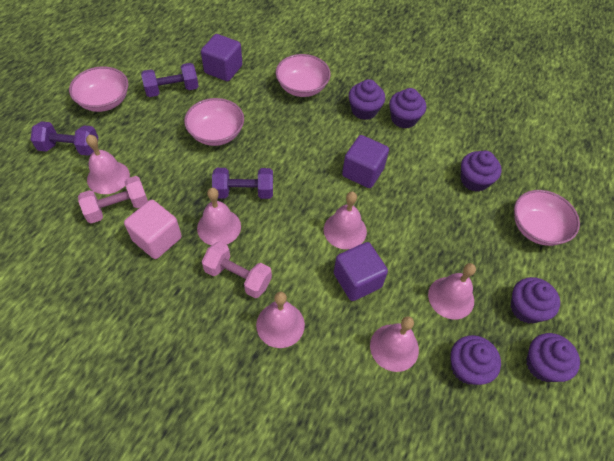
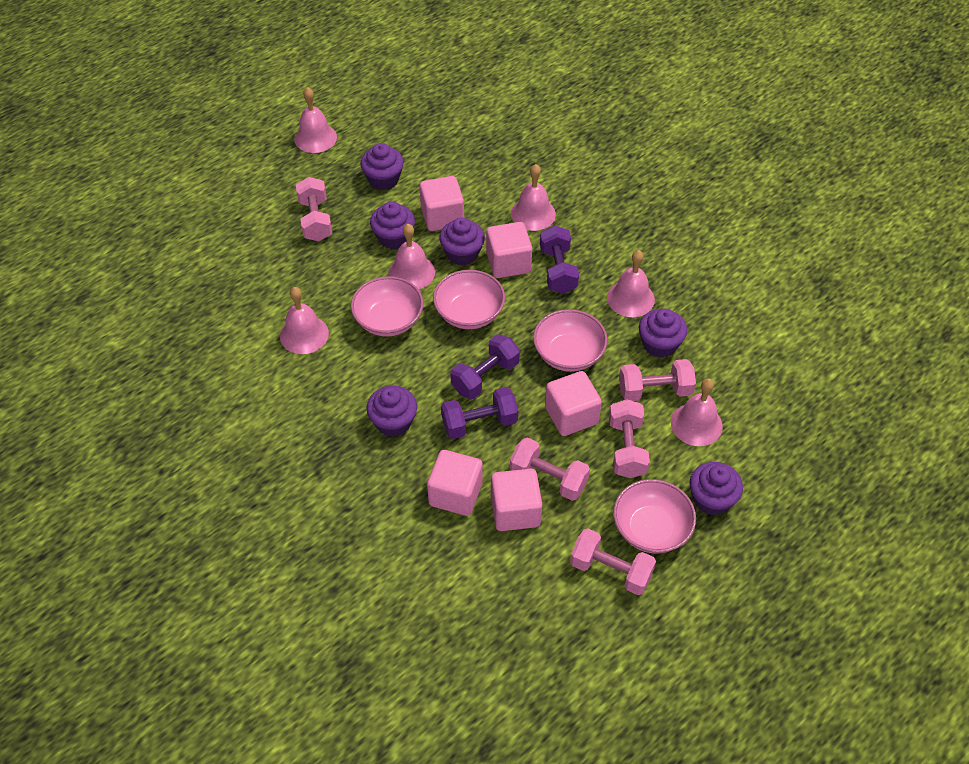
pink cube: [124,200,182,259] = 1 -> [419,176,464,231] [427,450,483,516] [486,222,532,278] [491,468,542,531] [545,371,602,436] = 5
pink dumbbell: [78,176,148,224] [202,242,272,298] = 2 -> [296,177,332,241] [510,437,590,501] [570,528,656,595] [609,399,650,478] [619,359,696,401] = 5
purple cube: [201,34,242,81] [334,242,388,301] [342,135,389,188] = 3 -> none = 0

